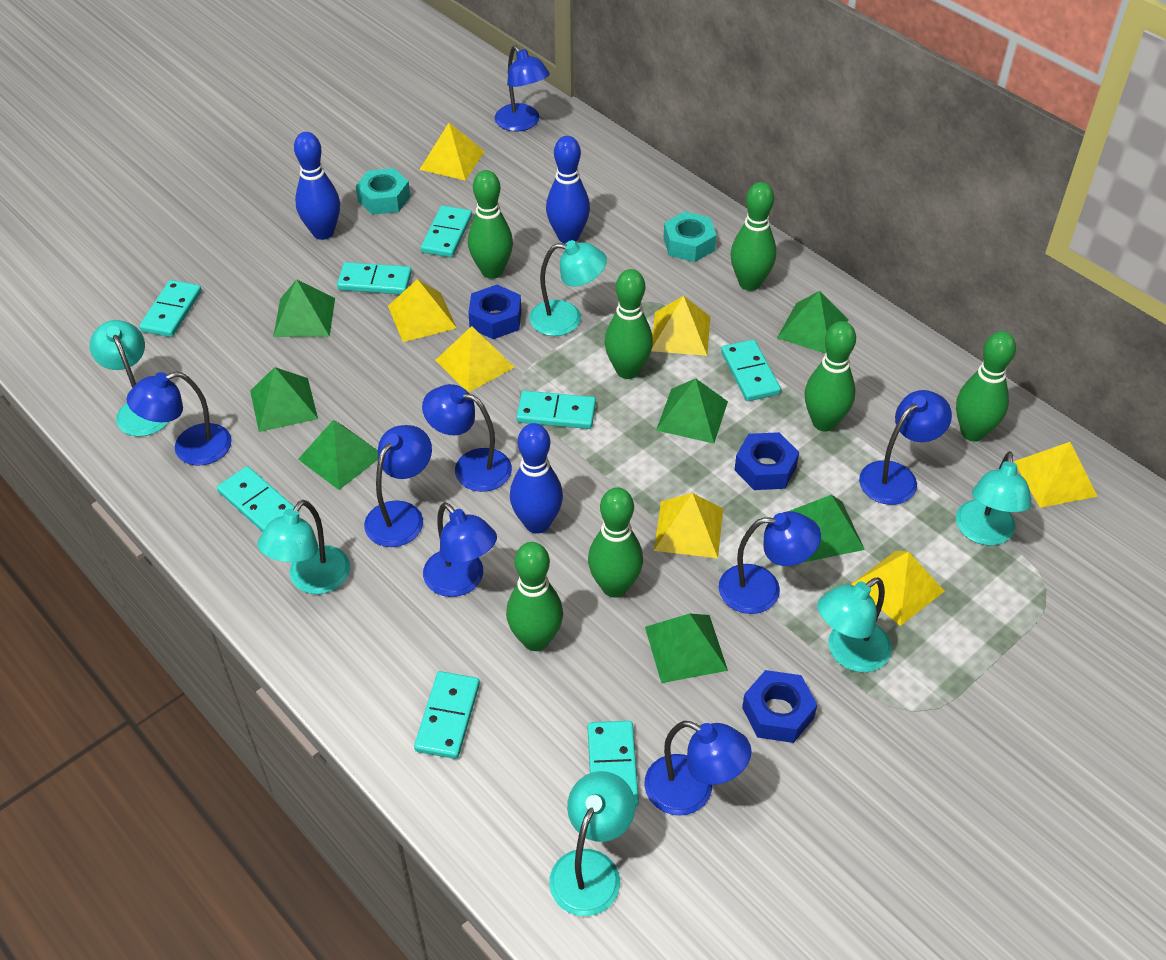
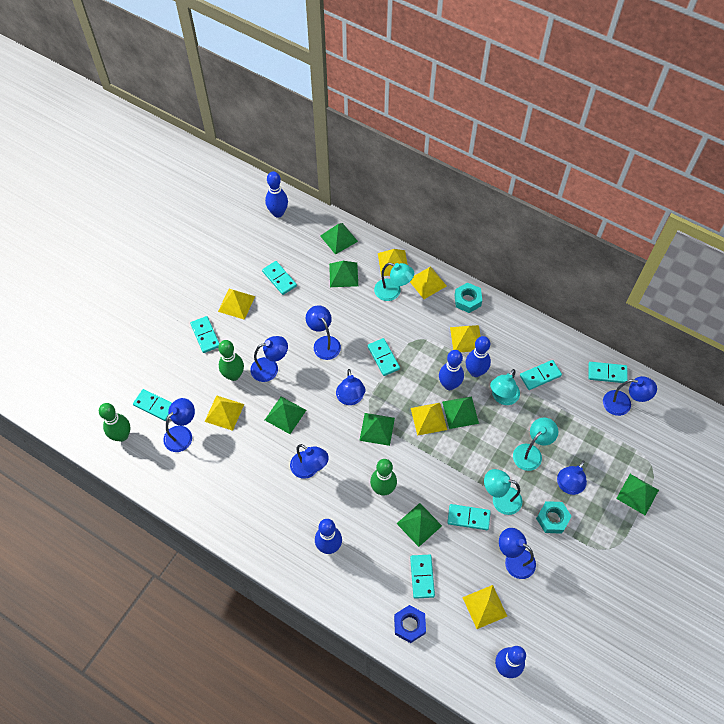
blue bowling pin: [294,132,340,240] [510,423,563,534] [546,136,590,244] = 3 -> [265,171,288,218] [315,519,342,554] [439,350,464,390] [466,336,491,377] [495,646,526,678] = 5
blue nut: [468,285,521,339] [734,432,799,490] [742,670,817,743] = 3 -> [394,605,426,643] = 1
green bowling pin: [468,170,513,279] [506,542,563,651] [588,487,643,597] [605,269,653,379] [731,182,776,291] [805,321,856,431] [956,331,1016,442] = 7 -> [99,403,130,442] [218,340,244,381] [370,459,397,496] = 3
turquoise lamp: [90,320,169,437] [257,500,350,594] [529,240,607,336] [549,771,635,916] [817,577,892,672] [956,451,1031,546] = 6 -> [374,263,414,301] [484,469,522,515] [490,369,520,405] [513,417,558,471] = 4

